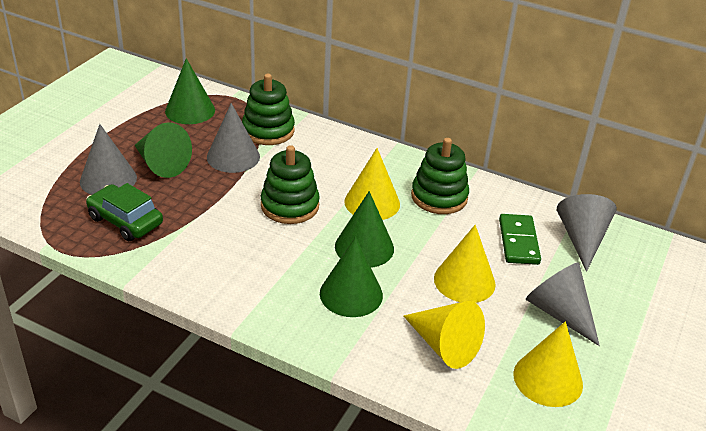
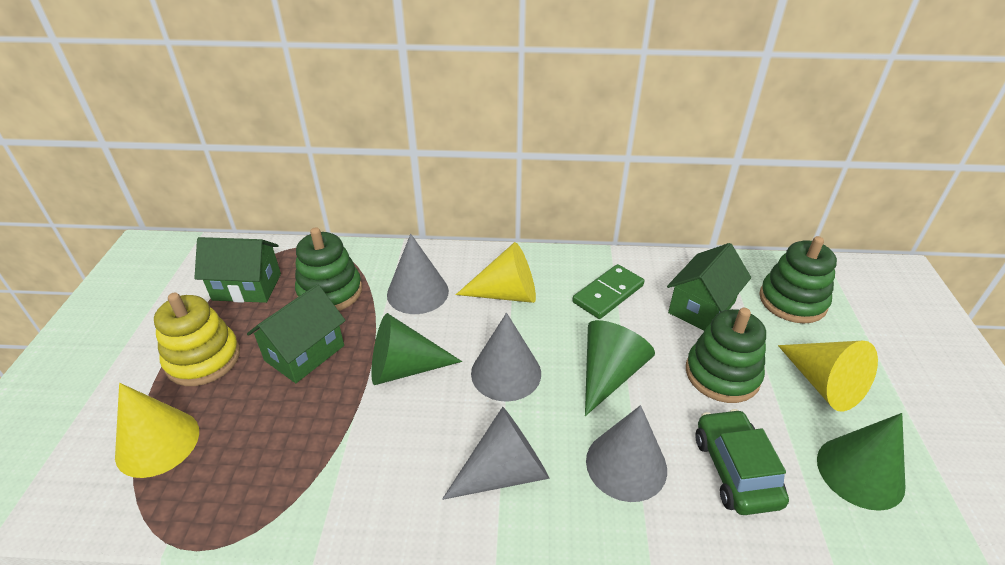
green cone: [134,122,192,178] [165,58,215,124] [320,237,383,317] [335,191,394,268] = 4 -> [371,313,462,385] [585,320,655,416] [817,413,906,511] = 3
green house: none = 0 -> [194,237,281,303] [247,284,346,383] [667,243,751,331] = 3
yellow cone: [344,148,400,220] [404,301,485,369] [434,225,496,303] [513,321,583,407] = 4 -> [115,383,199,478] [456,242,536,303] [778,341,878,411] = 3
yellow stacking toy: none = 0 -> [154,293,240,386] = 1

